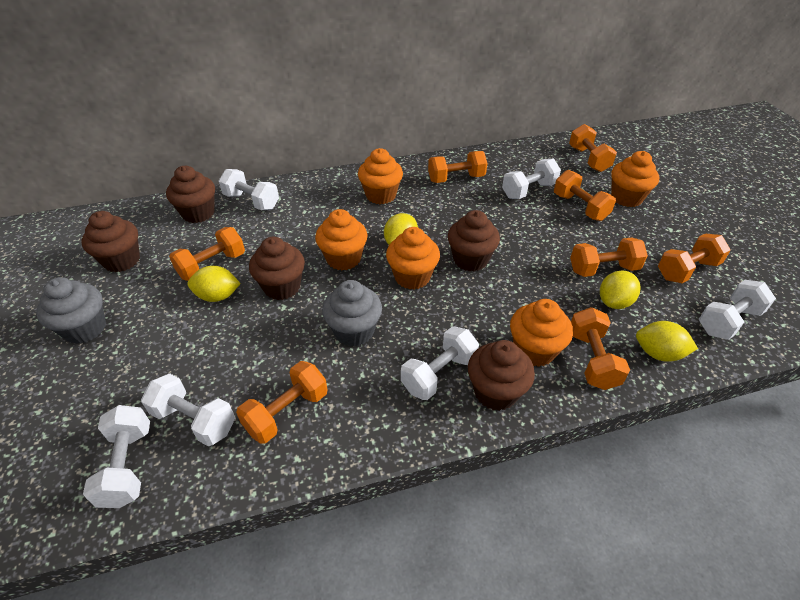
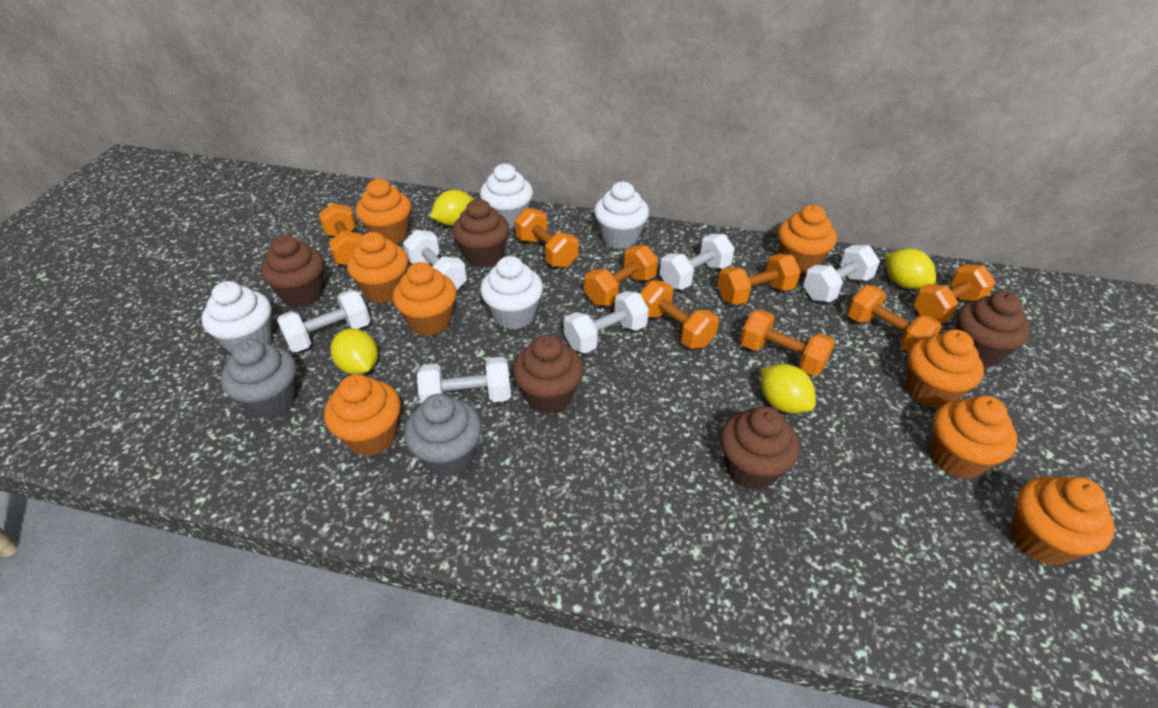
orange cupcake: [315,209,367,270] [358,148,403,204] [386,227,440,289] [510,299,573,367] [611,151,660,207] = 5 -> [324,374,401,456] [347,232,408,303] [356,179,411,244] [393,262,457,336] [778,205,837,274] [906,329,984,408] [930,395,1018,479] [1010,477,1115,566] = 8
white cupcake: none = 0 -> [201,281,272,353] [480,163,533,229] [480,256,543,330] [594,182,649,249] = 4

